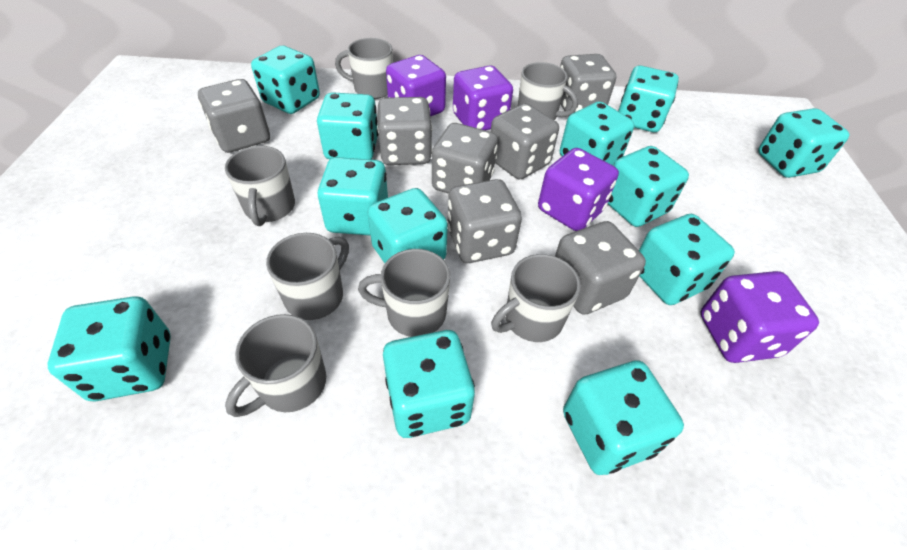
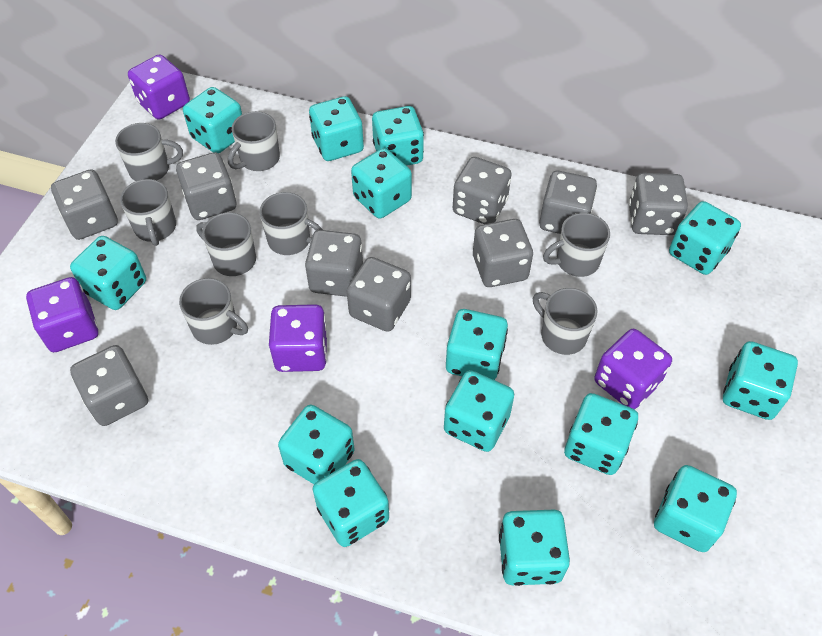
grey dice: [198,79,270,153] [377,97,432,165] [432,123,498,194] [447,179,522,263] [491,103,559,179] [555,221,646,315] [560,54,616,113] = 7 -> [51,169,118,240] [70,345,148,426] [176,152,236,220] [305,230,363,297] [347,257,411,332] [453,157,512,224] [473,219,533,287] [539,171,597,234] [629,173,688,235] = 9
grey mug: [225,146,295,226] [225,314,326,417] [266,233,349,320] [335,38,393,99] [358,249,450,337] [491,254,581,342] [518,62,578,120] = 7 -> [115,123,183,181] [120,179,176,246] [179,278,248,345] [196,212,256,276] [228,111,280,171] [260,192,323,255] [533,288,598,355] [543,213,610,277] = 8
turquoise dice: [48,296,171,401] [251,46,320,114] [317,92,378,160] [318,157,388,236] [367,188,448,263] [383,330,475,438] [560,101,634,165] [563,360,684,475] [608,146,689,227] [618,66,679,132] [639,214,735,305] [758,108,849,178] = 12 -> [70,236,146,310] [183,87,242,153] [278,405,355,484] [309,96,364,161] [313,459,389,547] [351,148,412,219] [372,106,424,166] [444,370,514,452] [446,309,508,380] [499,510,570,586] [564,393,638,475] [654,465,737,552] [669,201,741,275] [723,341,798,420] = 14

